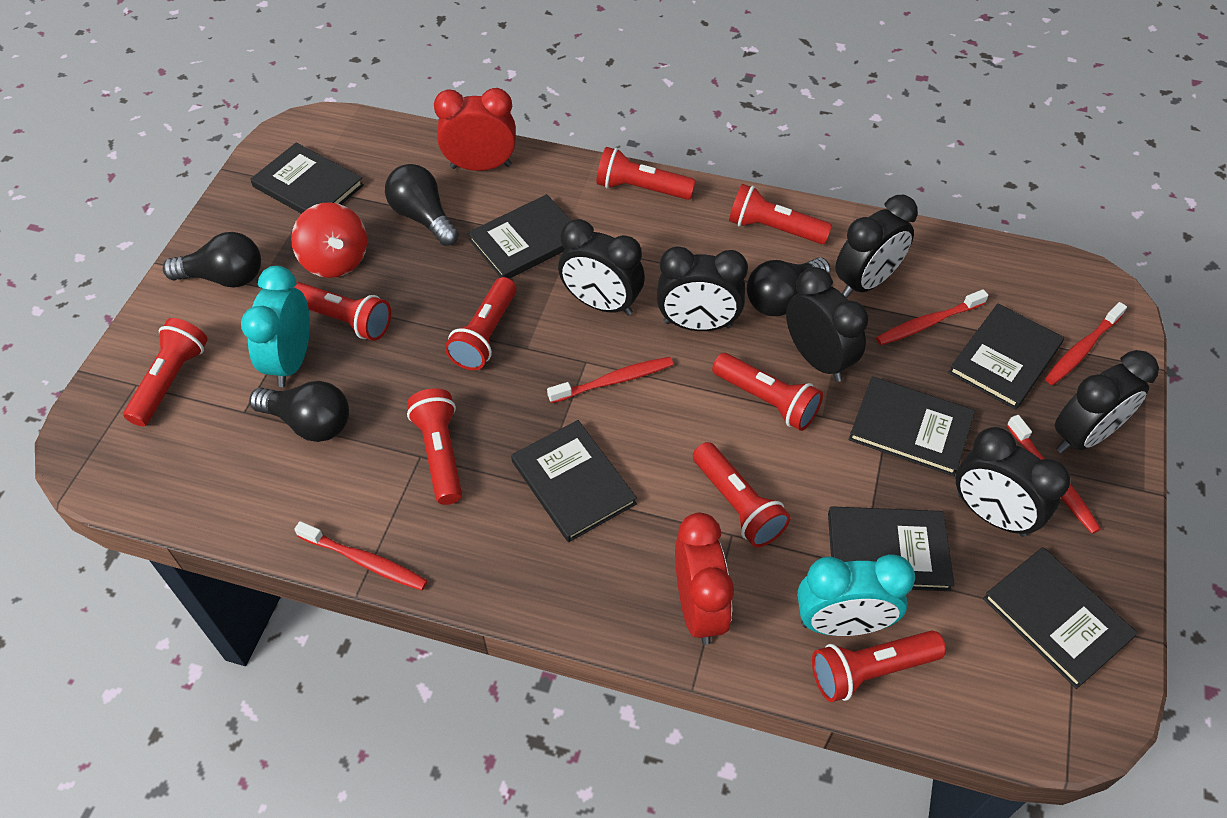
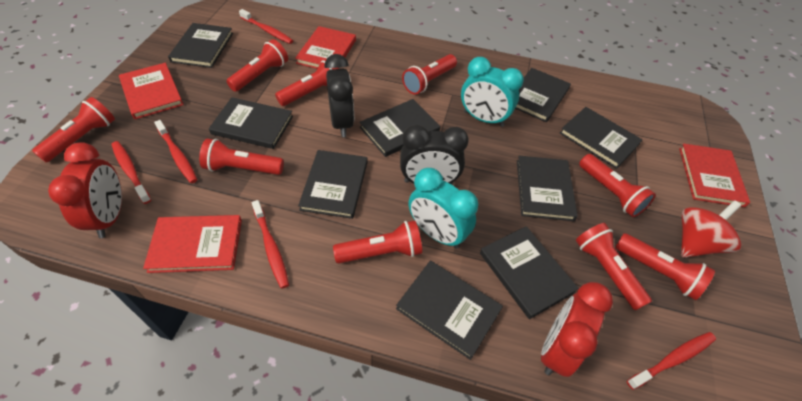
black book: [250,143,364,214] [468,194,571,279] [511,420,637,542] [828,506,954,591] [849,376,975,476] [948,303,1064,410] [983,547,1138,689] = 7 -> [168,23,233,68] [209,97,293,149] [298,150,368,219] [359,99,440,157] [396,261,503,360] [480,226,579,319] [515,68,571,122] [517,156,578,221] [560,107,642,169] = 9
black clock: [558,219,645,316] [657,246,748,331] [786,267,868,382] [835,195,918,298] [956,427,1071,537] [1055,350,1159,453] = 6 -> [324,54,354,137] [400,125,469,185] = 2
black light bulb: [163,232,261,287] [249,381,349,442] [385,164,459,246] [747,257,831,316] = 4 -> none = 0
red book: none = 0 -> [119,63,184,119] [143,215,242,273] [295,26,356,69] [679,143,750,207] = 4

